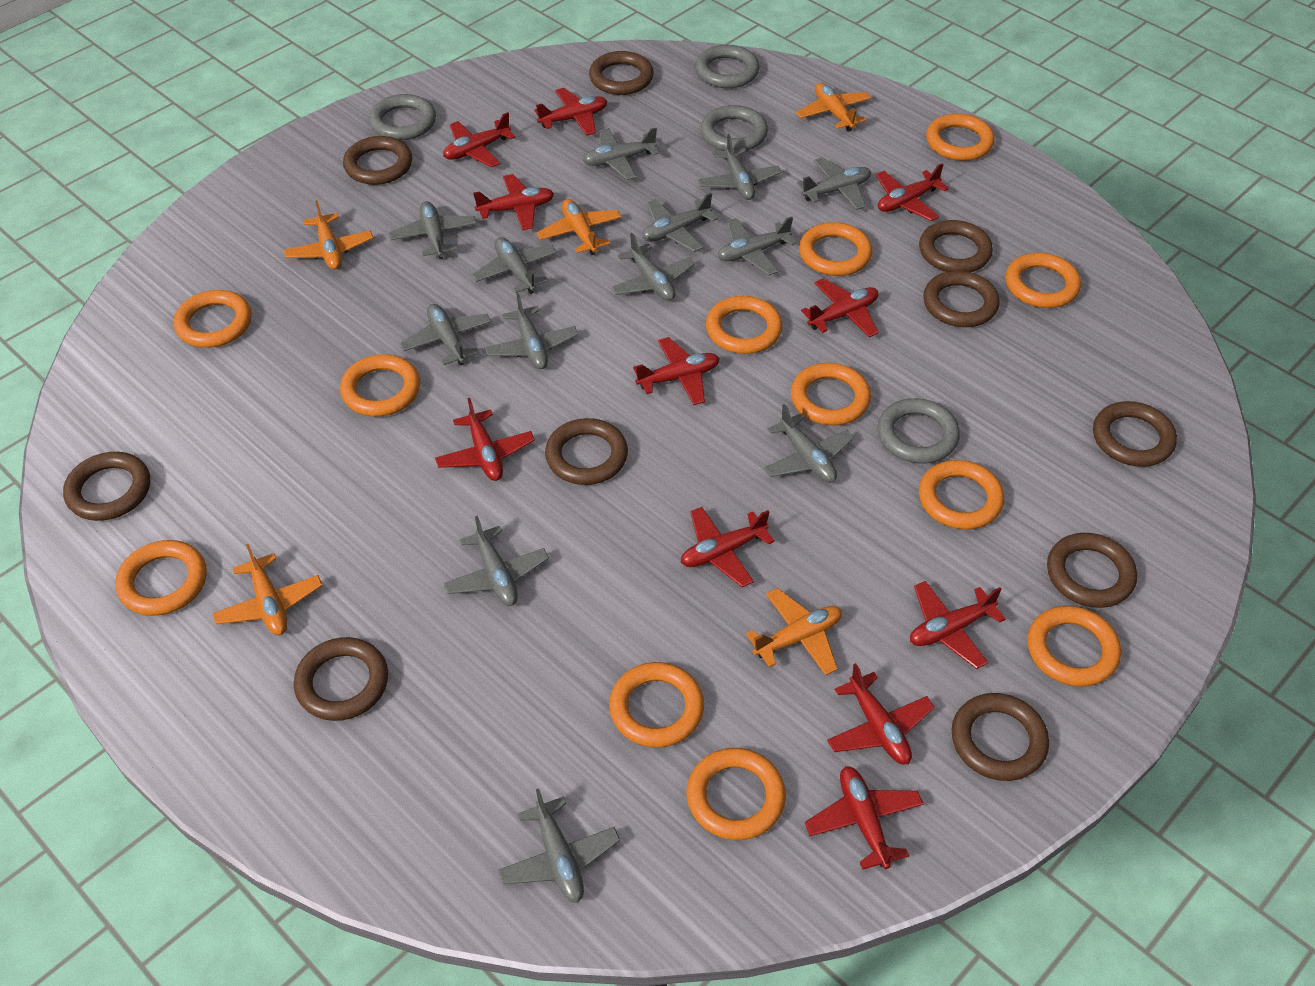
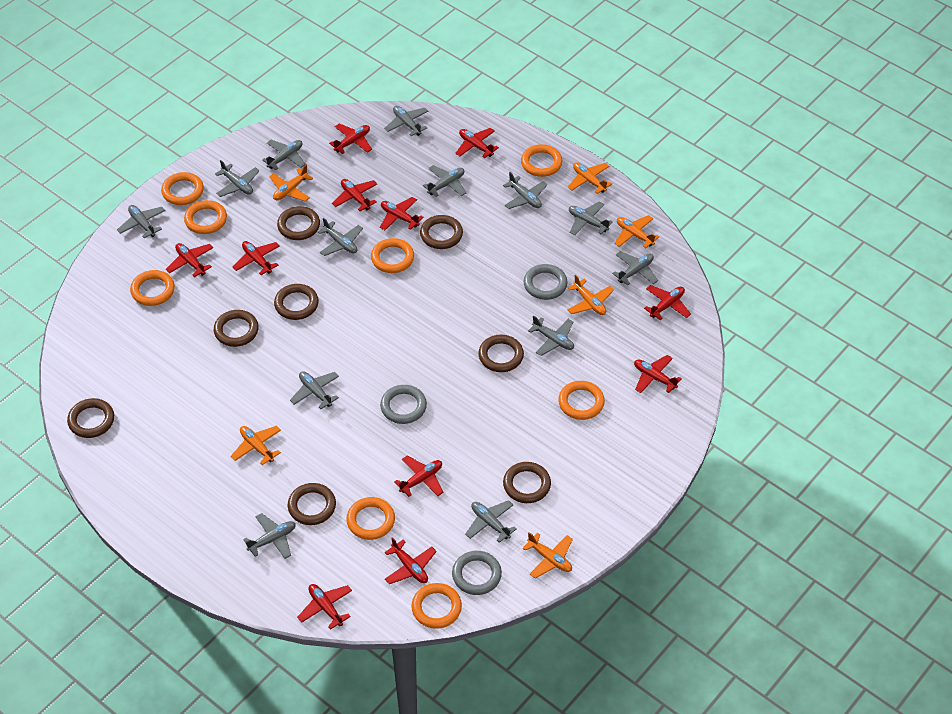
brown ring: [63,452,150,521] [294,637,388,721] [343,136,412,185] [545,418,628,485] [589,51,654,95] [919,220,993,272] [923,271,1000,327] [952,693,1049,781] [1047,533,1137,608] [1093,401,1177,467] = 10 -> [67,398,114,438] [214,310,259,347] [274,284,319,320] [277,206,320,240] [288,483,336,525] [420,215,463,249] [478,335,524,372] [503,462,551,503] = 8
grey ring: [369,94,436,140] [695,45,760,88] [701,105,768,151] [877,398,960,464] = 4 -> [380,385,427,424] [452,551,502,595] [524,264,568,300] = 3
orange plane: [212,544,323,635] [284,200,373,270] [536,199,622,255] [746,588,842,675] [796,83,871,132] = 5 -> [231,426,281,465] [269,165,313,202] [522,532,573,579] [567,274,614,315] [568,162,612,194] [615,215,659,248] = 6
orange ring: [116,540,207,616] [174,290,252,348] [340,354,420,417] [609,662,704,748] [687,748,786,840] [706,296,783,354] [791,363,871,425] [799,222,872,276] [919,460,1004,530] [926,113,995,161] [1006,253,1081,308] [1028,606,1121,687] = 12 -> [130,270,175,306] [161,172,204,205] [184,200,227,234] [346,497,395,540] [371,238,414,273] [411,583,462,629] [521,144,562,177] [558,381,605,420] = 8

